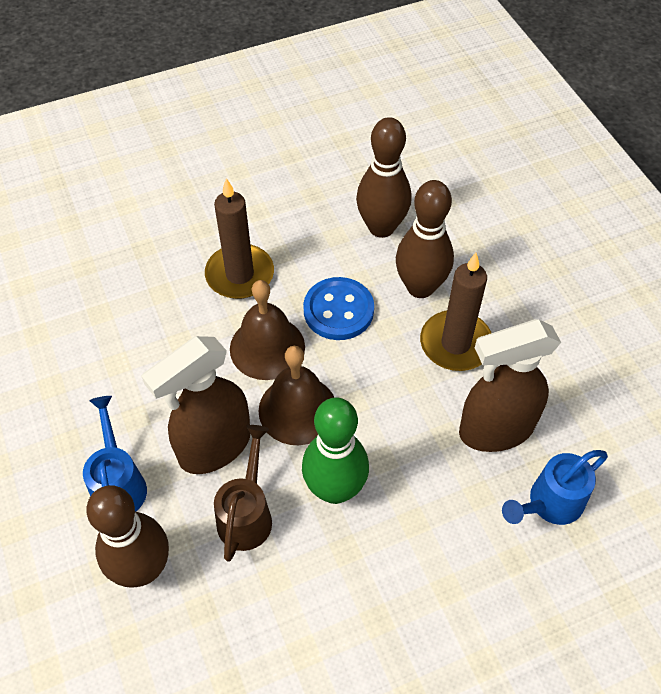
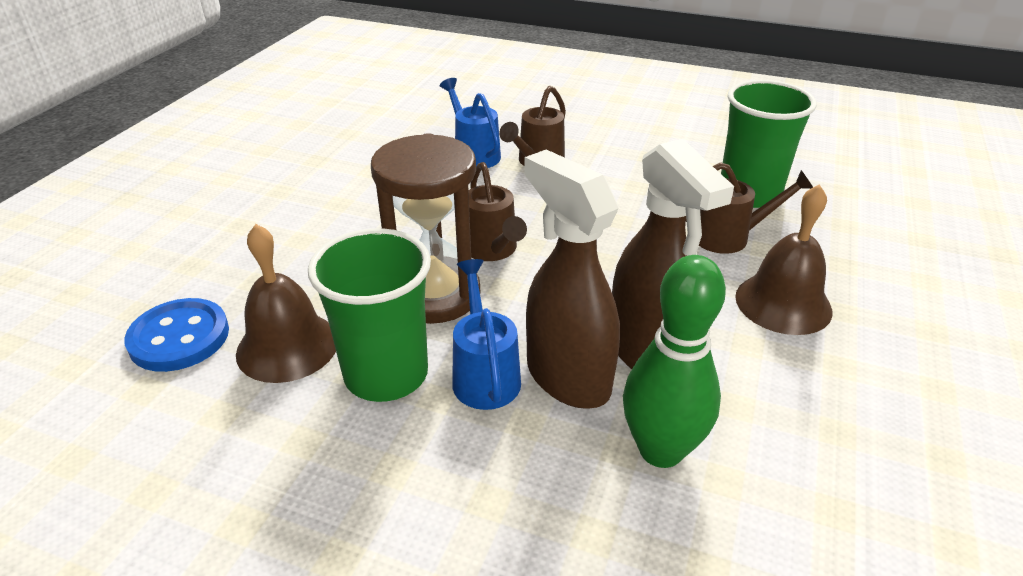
brown bowling pin: [86,485,169,588] [356,117,412,238] [396,180,454,298] = 3 -> none = 0
brown candle: [205,178,274,299] [420,253,491,371] = 2 -> none = 0
brown hourglass: none = 0 -> [371,133,480,324] = 1
brown watering can: [214,425,272,562] = 1 -> [468,162,527,261] [499,86,566,166] [686,162,813,254] = 3
green cup: none = 0 -> [308,228,431,402] [721,80,817,208] = 2

